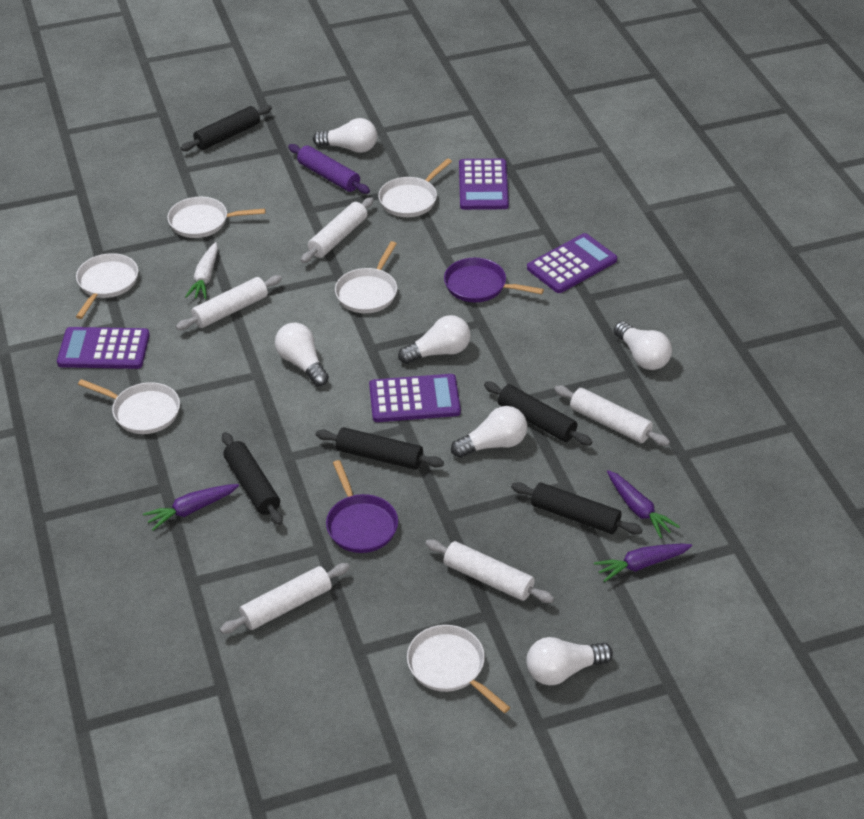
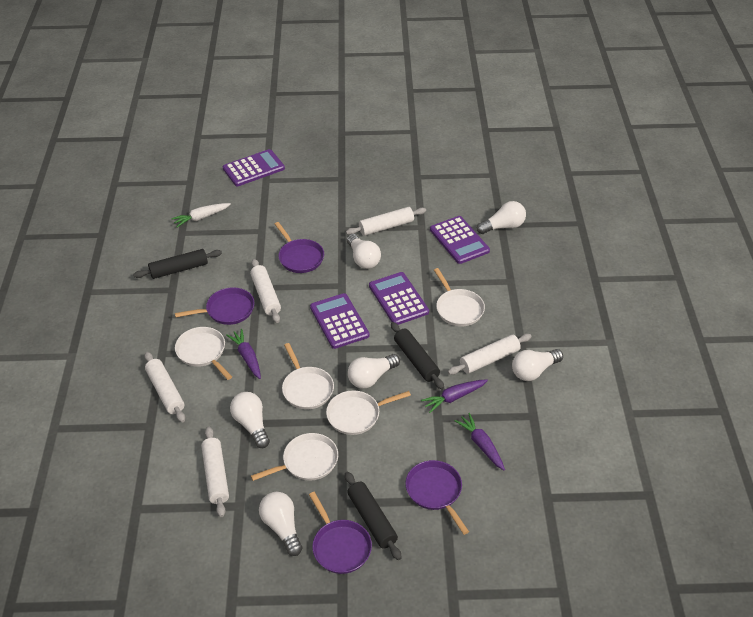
black rolling pin: [181,105,272,151] [222,432,283,525] [316,427,444,470] [484,382,592,446] [511,482,643,535] = 5 -> [133,249,222,279] [345,472,401,560] [391,322,444,389] = 3
purple pan: [326,460,398,553] [444,258,544,302] = 2 -> [175,287,254,325] [275,222,324,273] [309,492,372,574] [405,460,469,535] = 4
purple rolling pin: [288,144,370,194] = 1 -> none = 0
white pan: [76,253,138,319] [78,379,180,434] [167,197,265,238] [335,241,397,313] [378,158,452,217] [407,625,510,713] = 6 -> [175,327,232,380] [251,433,338,481] [282,343,334,409] [326,390,411,435] [434,268,485,326] = 5

